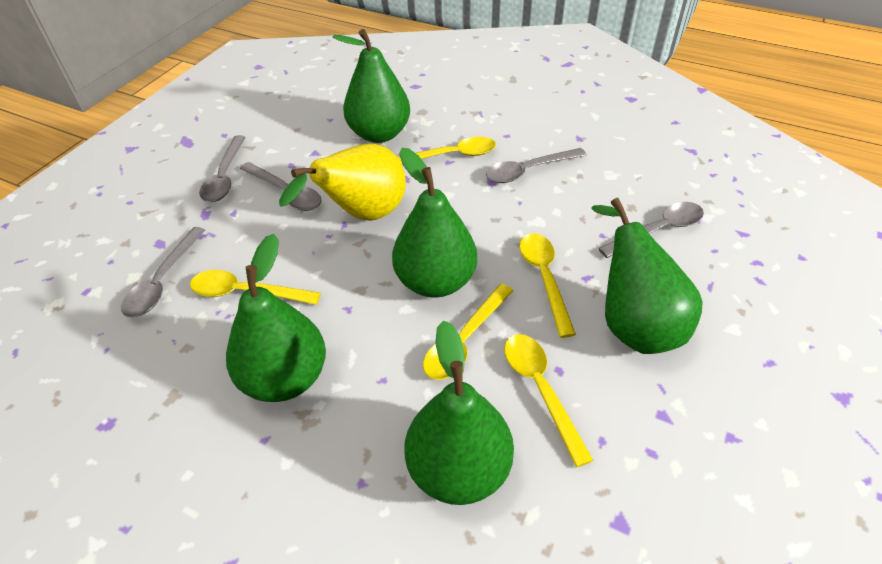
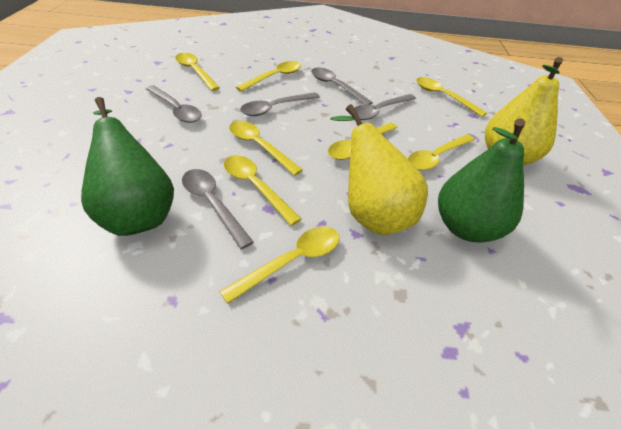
green pear: [226,234,326,402] [333,29,410,143] [392,148,477,298] [405,320,514,505] [591,198,703,354] = 5 -> [81,97,174,236] [438,118,525,242] = 2
yellow pear: [279,143,406,221] = 1 -> [330,104,428,235] [485,57,563,165] = 2
yellow spoon: [190,270,321,305] [397,137,496,164] [423,284,513,380] [504,334,593,467] [519,233,576,338] = 5 -> [175,53,220,91] [219,227,340,304] [224,155,301,226] [229,121,303,176] [236,61,301,92] [328,122,398,160] [408,134,475,170] [416,77,487,117] = 8

